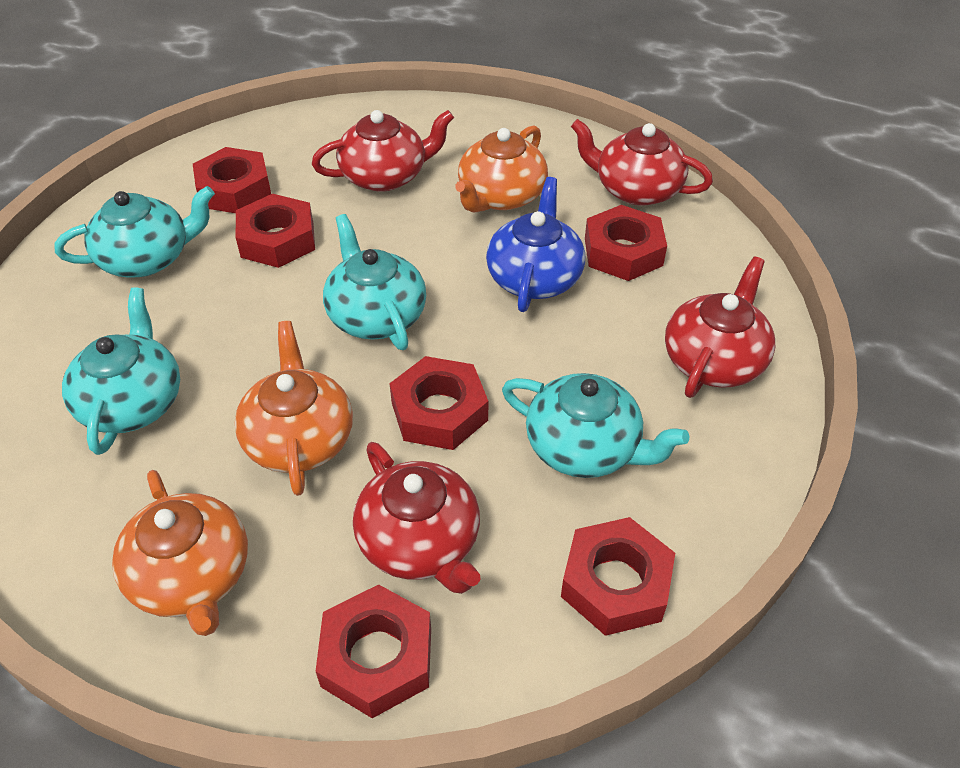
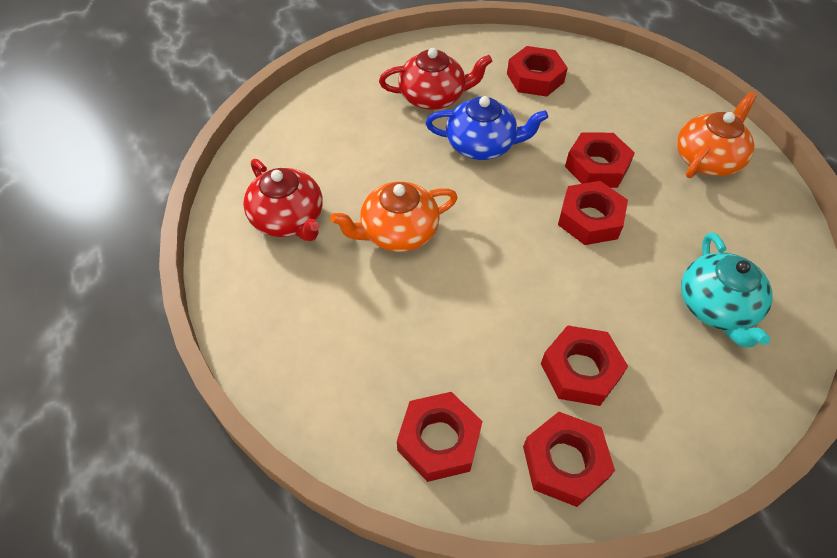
orange teapot: [112,470,248,636] [235,321,353,496] [456,125,548,213] = 3 -> [330,181,458,252] [677,92,757,178] = 2
red teapot: [312,110,454,192] [353,442,480,594] [571,119,713,206] [665,256,775,398] = 4 -> [243,159,323,241] [379,48,492,110] = 2
turquoise teapot: [55,186,215,278] [62,287,180,455] [323,214,426,350] [502,373,689,478] = 4 -> [681,232,773,348] = 1

